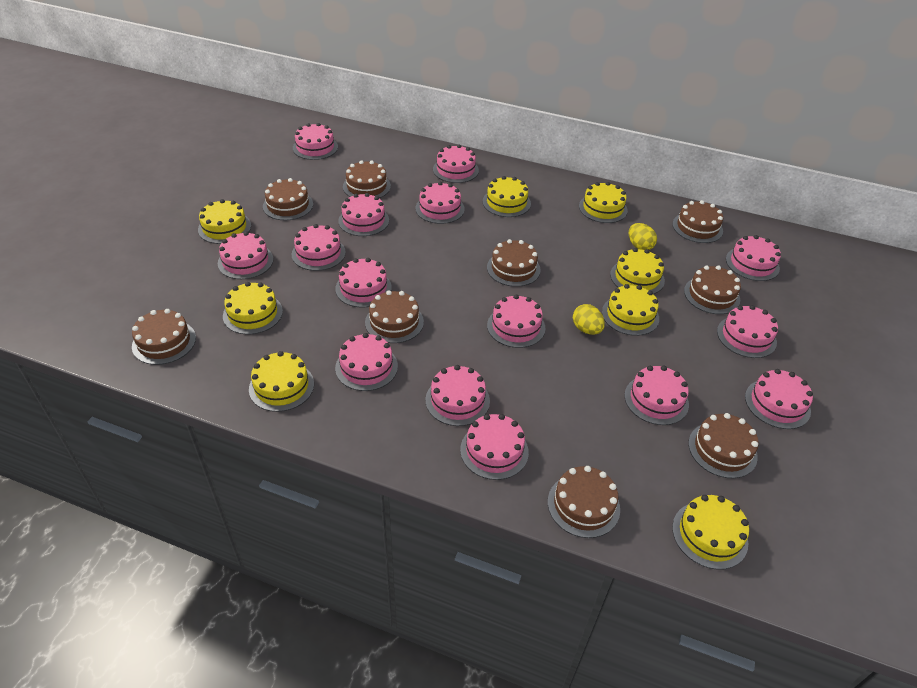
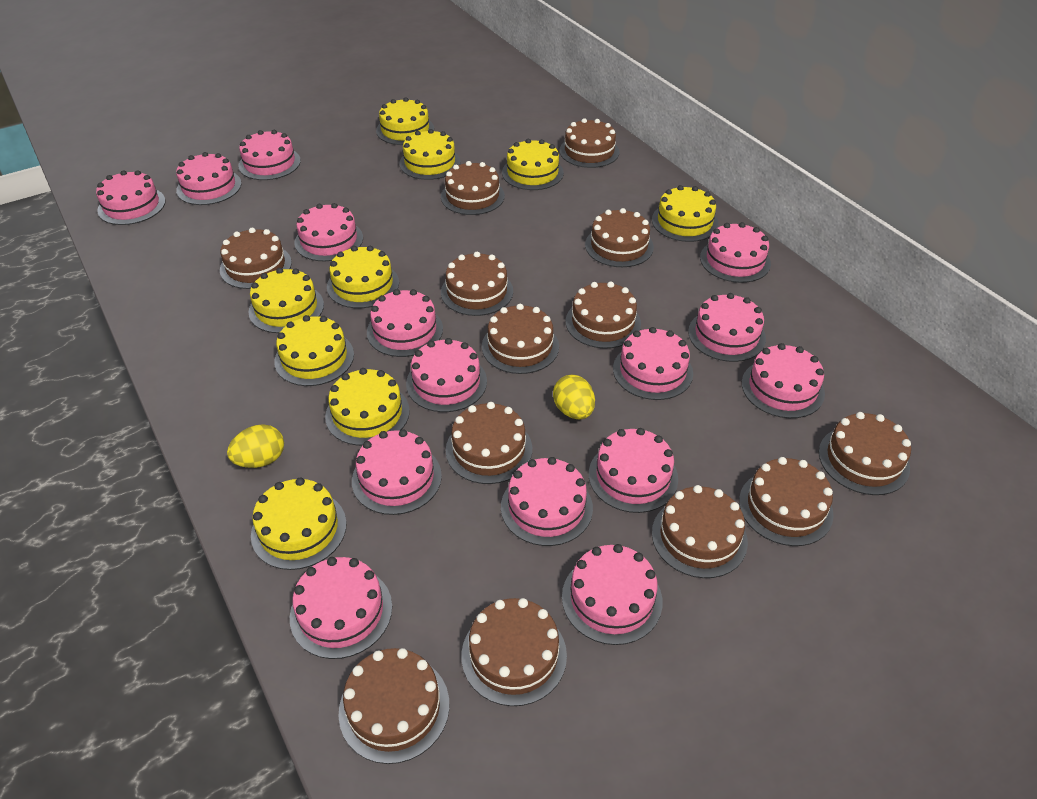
brown cake: [132,309,196,365] [263,178,313,220] [343,160,391,198] [365,290,424,343] [487,239,541,287] [548,466,620,538] [673,200,723,243] [684,265,741,314] [688,413,759,478] = 9 -> [220,228,292,289] [338,648,449,764] [441,161,505,215] [441,252,513,316] [446,402,532,484] [461,598,567,706] [482,304,559,374] [560,118,619,168] [565,281,641,349] [585,208,654,267] [652,485,748,578] [739,457,834,546] [819,412,911,495] = 13
yellow cake: [198,199,251,244] [223,282,283,334] [249,351,314,412] [483,176,531,217] [579,182,628,223] [602,284,659,336] [610,248,665,294] [672,495,749,570] = 8 -> [248,268,324,333] [251,477,347,570] [274,315,354,386] [325,368,410,446] [327,246,399,308] [376,98,434,145] [399,129,460,180] [502,139,564,190] [652,185,719,242] = 9

